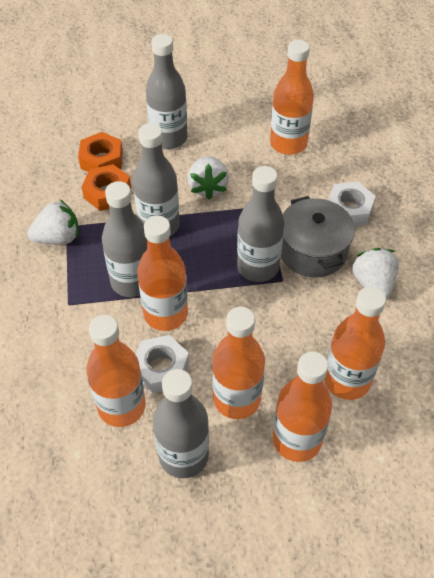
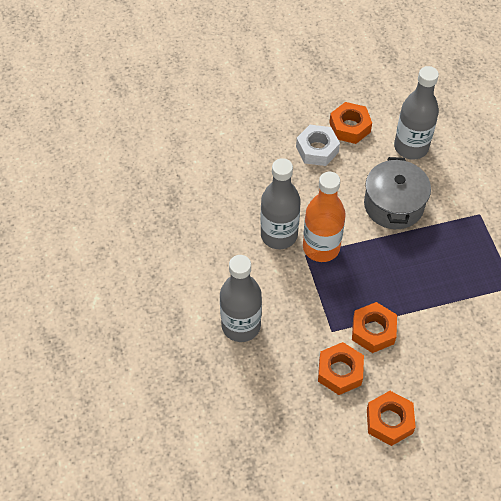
grey bottle: [102,181,147,297] [133,123,180,236] [146,34,187,149] [153,369,209,478] [237,166,285,282] = 5 -> [220,255,262,342] [260,158,301,249] [394,66,439,160] = 3
orange bottle: [86,315,146,427] [137,216,188,331] [212,307,265,419] [270,40,314,155] [273,351,332,462] [324,287,386,400] = 6 -> [303,172,346,262] = 1
orange nut: [78,132,123,172] [82,164,131,211] = 2 -> [318,342,364,395] [329,102,372,144] [352,302,397,353] [367,391,416,446] = 4
white nut: [136,335,189,393] [328,182,376,226] = 2 -> [296,125,340,166] = 1
white strawberry: [27,200,78,244] [187,156,229,200] [353,248,399,300] = 3 -> none = 0

